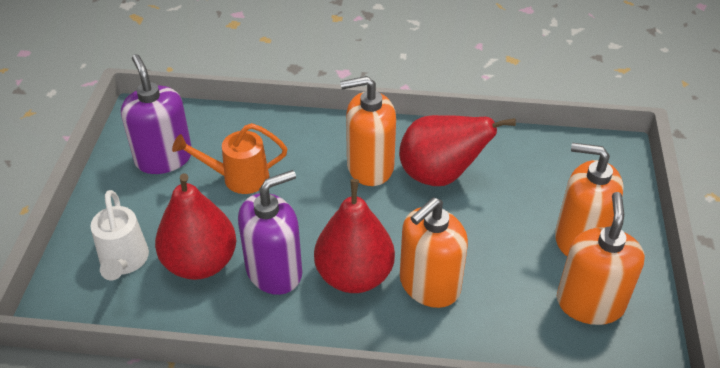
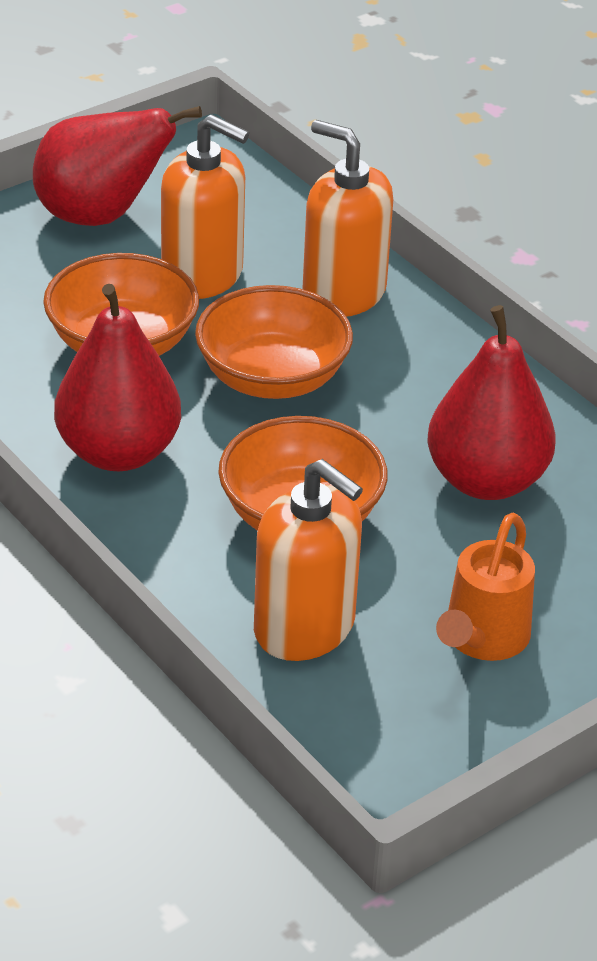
orange bowl: none = 0 -> [43,253,199,356] [195,285,353,399] [218,416,388,531] = 3
orange soap dispenser: [340,76,396,186] [400,197,468,308] [555,143,624,256] [557,192,645,325] = 4 -> [161,114,249,299] [254,459,363,661] [302,120,393,317] = 3
purple soap dispenser: [121,54,192,174] [238,170,302,295] = 2 -> none = 0
white watering can: [91,190,149,280] = 1 -> none = 0

